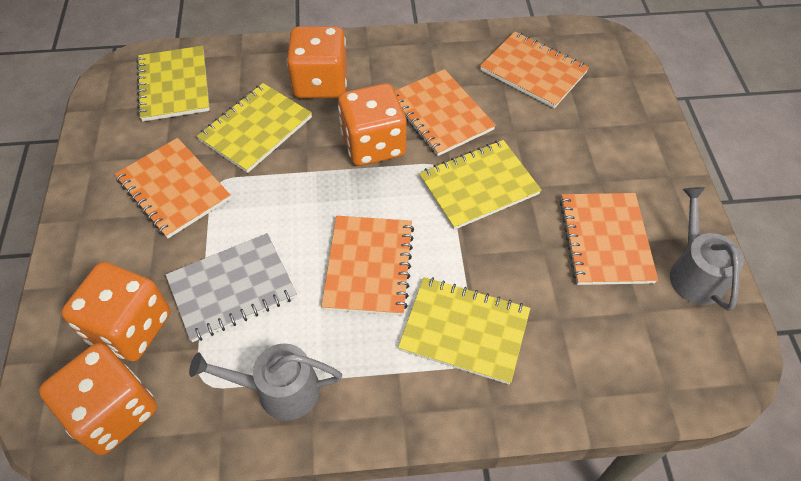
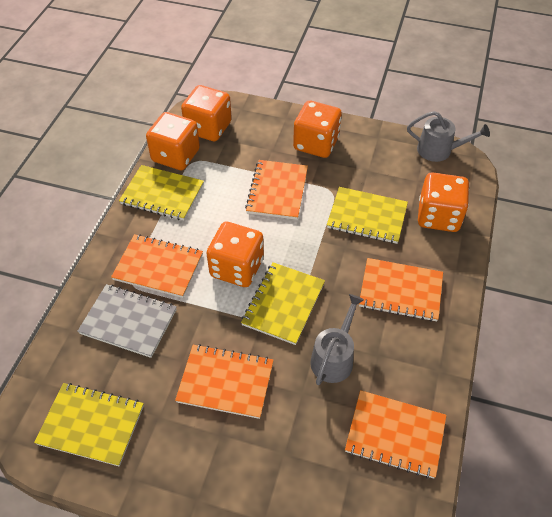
orange dice: [39,343,157,455] [61,262,170,362] [287,26,347,98] [338,83,406,166] = 4 -> [146,112,200,170] [181,85,232,141] [206,222,264,287] [293,101,342,158] [418,173,469,232] = 5

